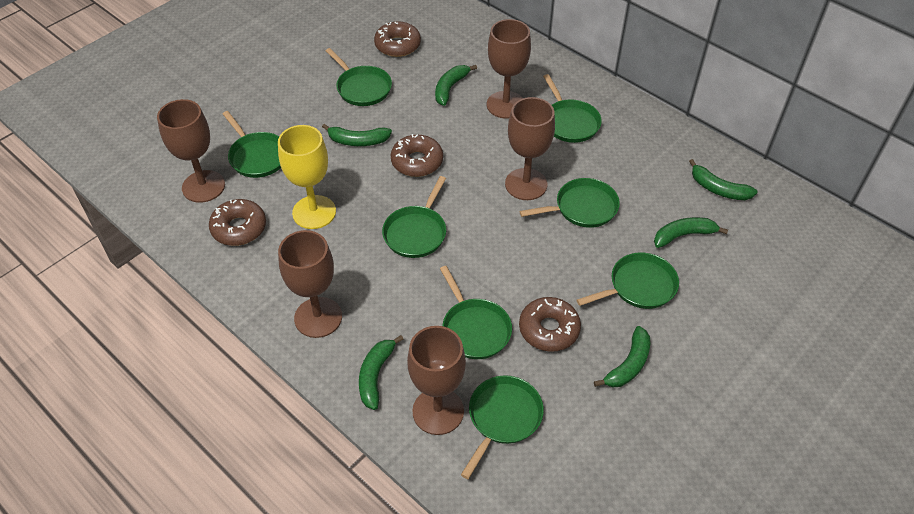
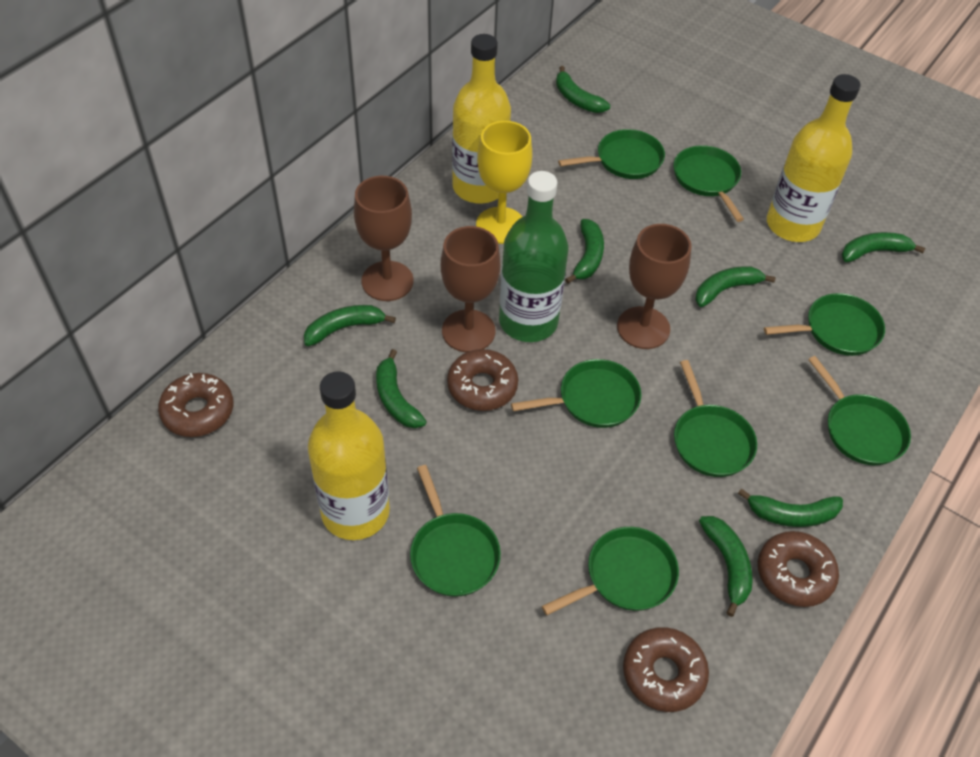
brown goblet: [157,99,225,203] [278,230,342,338] [407,326,466,435] [487,19,531,119] [505,97,555,200] = 5 -> [354,176,414,301] [441,226,501,352] [617,224,692,349] = 3
green banana: [322,124,392,146] [359,335,403,410] [435,65,477,106] [594,326,650,387] [654,217,728,248] [689,159,758,200] = 6 -> [304,305,396,346] [376,349,427,428] [556,66,610,113] [565,219,604,283] [695,266,776,307] [699,516,753,617] [738,488,843,527] [842,232,925,262] = 8
green bottle: none = 0 -> [499,171,568,342] = 1
yellow bottle: none = 0 -> [308,371,390,540] [452,34,511,204] [767,74,861,242] = 3

